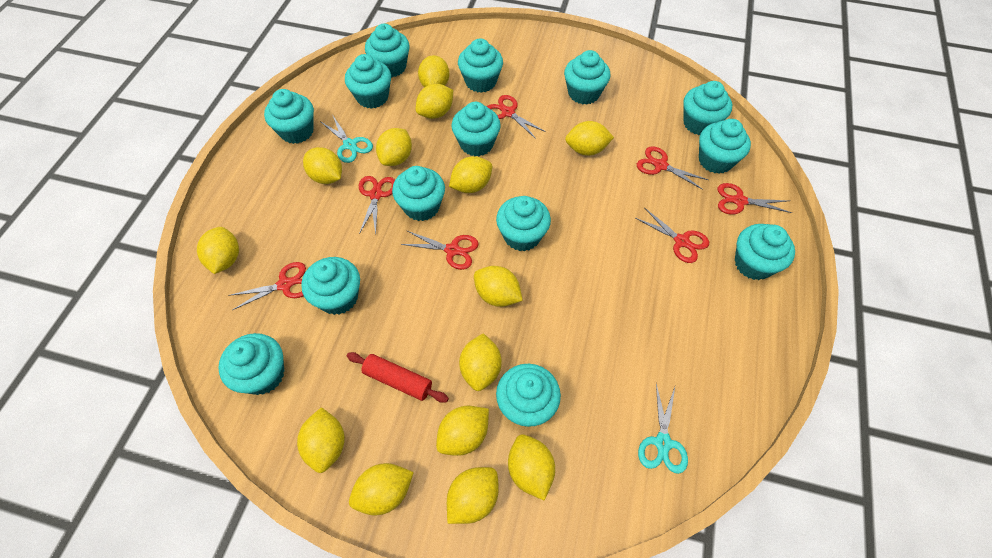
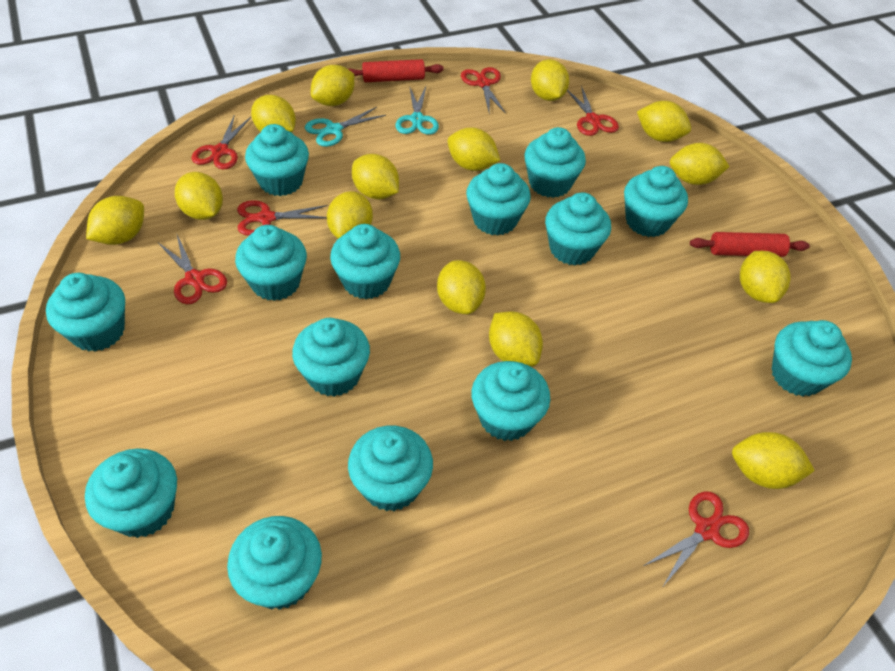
red rolling pin: [347,352,449,403] = 1 -> [348,59,444,82] [690,232,810,257] = 2
red scissors: [229,262,306,310] [359,176,395,234] [401,230,479,270] [487,95,546,139] [635,208,709,263] [637,146,708,190] [718,183,792,215] = 7 -> [158,235,227,304] [191,116,251,170] [237,200,328,236] [461,67,506,114] [567,86,619,136] [643,491,749,586] = 6

